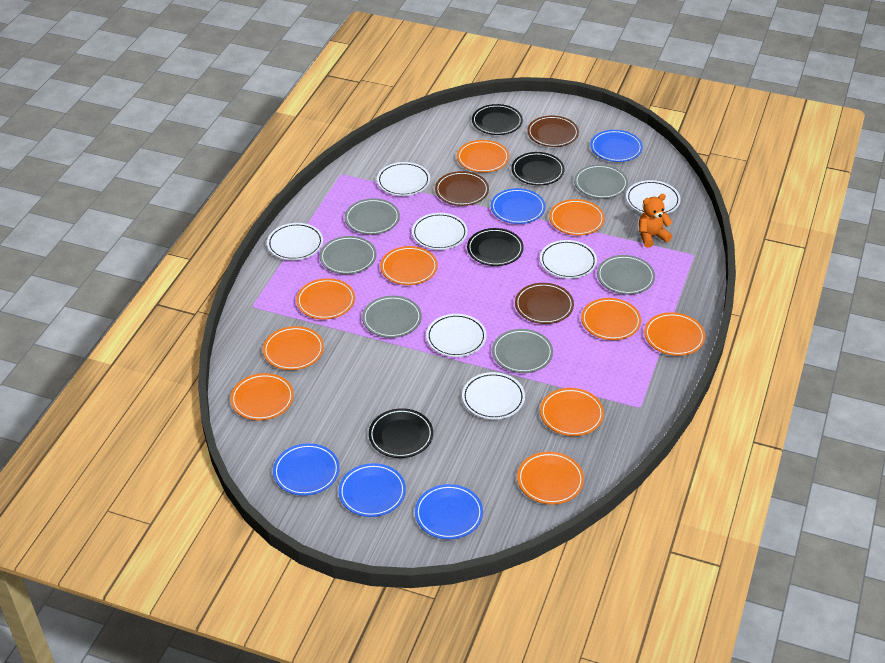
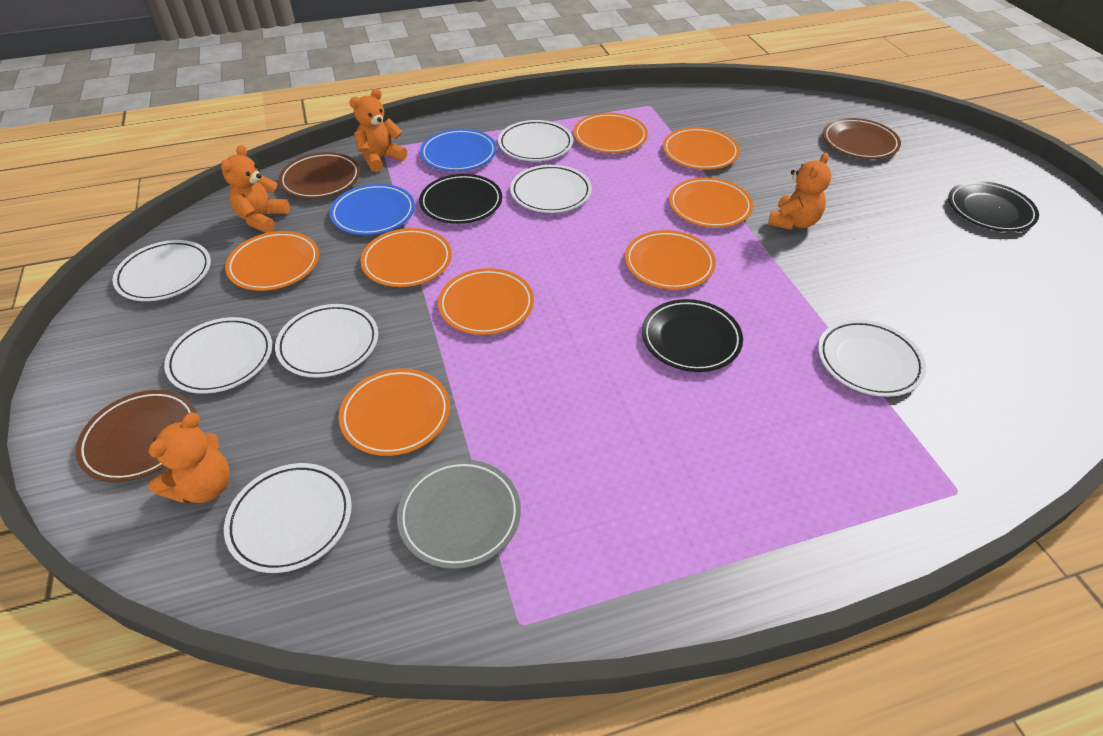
black plate: [369,408,433,458] [467,228,524,266] [472,104,523,135] [511,152,564,185] = 4 -> [419,174,502,224] [642,299,743,372] [948,181,1039,232] = 3
blue plate: [273,443,340,496] [339,463,406,517] [415,484,483,539] [491,188,545,224] [590,130,643,162] = 5 -> [330,184,415,235] [420,129,497,171] = 2
grey plate: [320,236,376,274] [345,198,400,235] [362,296,422,338] [492,329,553,373] [574,164,628,199] [597,255,655,295] = 6 -> [397,459,521,569] = 1
orange plate: [230,373,294,420] [263,326,324,370] [296,278,355,319] [380,246,438,285] [457,140,509,173] [517,452,584,504] [540,388,604,436] [549,199,605,236] [581,298,641,340] [644,312,705,356] = 10 -> [225,231,319,291] [339,368,450,456] [360,228,452,287] [438,268,534,335] [573,113,648,153] [625,230,716,290] [663,127,740,170] [669,177,753,228] = 8
orange teddy bear: [639,194,673,248] = 1 -> [148,412,230,504] [221,145,290,233] [349,89,407,172] [768,153,831,230] = 4

